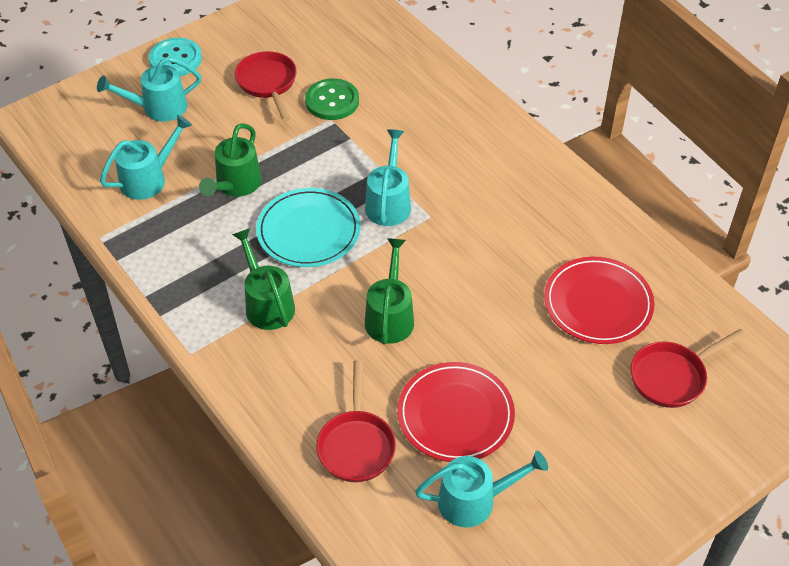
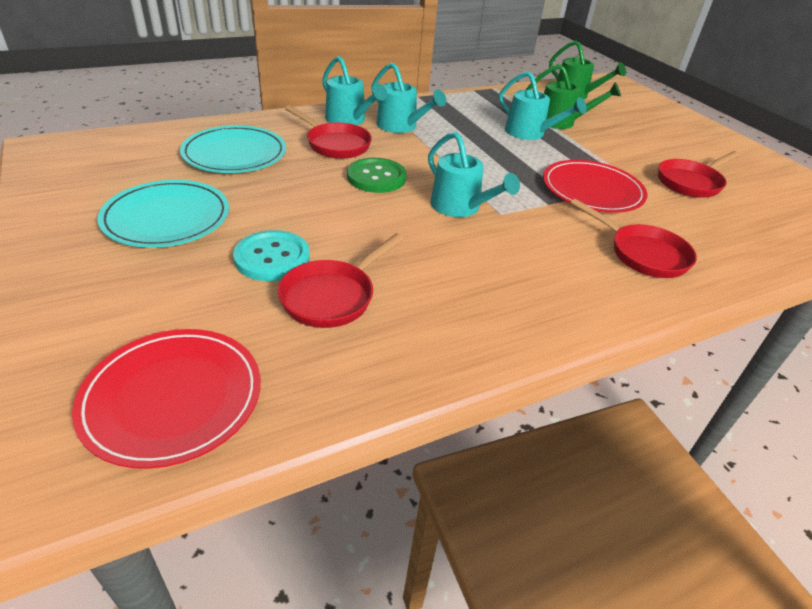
green watering can: [199,123,262,196] [232,228,295,330] [365,238,414,345] = 3 -> [526,64,621,129] [549,41,626,100] = 2
red pan: [235,51,297,121] [316,360,396,482] [630,329,746,408] = 3 -> [278,233,404,328] [285,105,372,159] [570,199,697,278] [658,151,740,198] = 4
turquoise plate: [256,188,360,267] = 1 -> [97,180,229,248] [180,125,286,173] = 2

